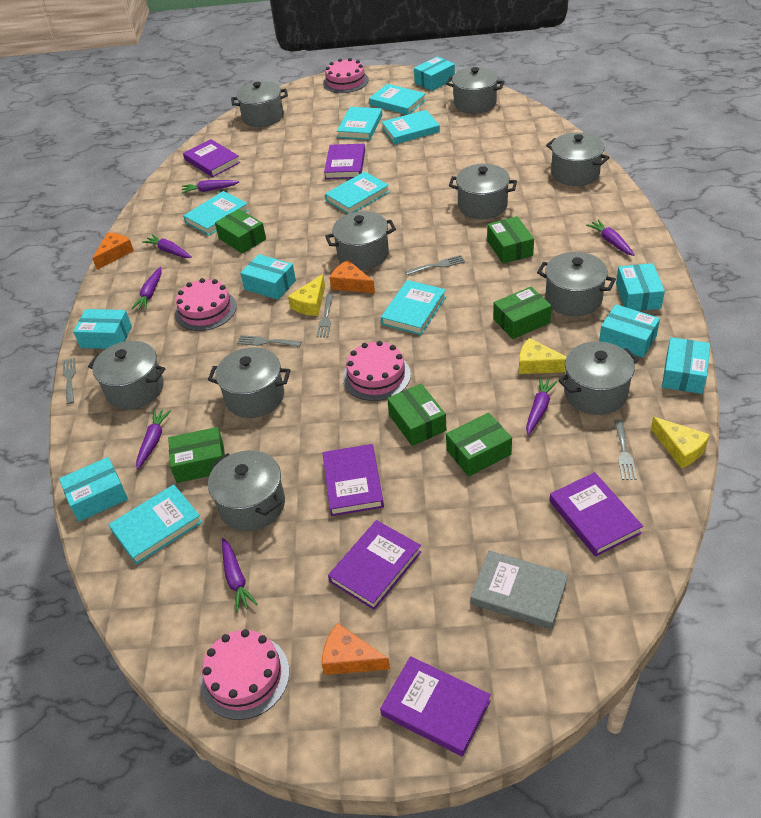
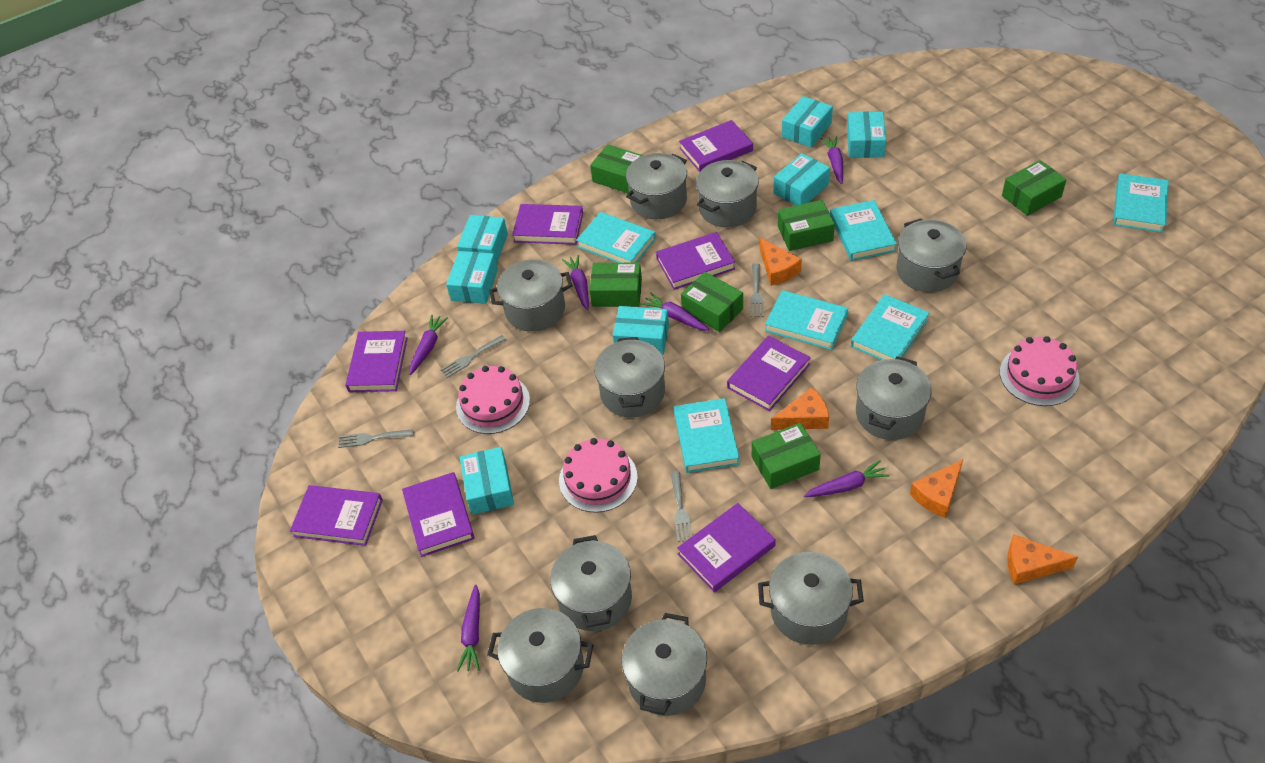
grey book: [471,550,568,629] = 1 -> none = 0
grey fork: [63,358,76,404] [237,335,301,347] [316,294,334,337] [405,255,465,275] [614,420,637,480] = 5 -> [338,429,414,448] [440,335,506,378] [671,471,692,542] [750,263,764,317] = 4
orange cheese: [92,232,134,270] [322,623,390,675] [329,260,375,293] = 3 -> [760,238,802,286] [771,388,829,430] [910,459,963,518] [1007,534,1078,585] = 4
pink cake: [175,278,237,331] [200,629,289,720] [323,58,369,93] [343,341,411,401] = 4 -> [456,366,530,434] [559,438,638,513] [1000,336,1080,406] = 3
purple book: [183,139,240,177] [322,444,384,516] [324,144,365,179] [328,520,421,610] [380,656,491,757] [549,472,643,557] = 6 -> [290,485,383,546] [345,331,408,392] [402,472,475,557] [512,204,583,245] [656,232,735,290] [677,503,776,592] [679,120,753,172] [727,336,811,411] = 8
purple carrot: [131,267,162,310] [136,409,171,470] [142,234,192,258] [182,180,239,194] [222,538,257,613] [526,377,558,435] [586,219,635,256] = 7 -> [409,315,448,375] [457,584,480,672] [562,255,589,310] [640,293,709,331] [804,460,890,497] [821,136,843,184] = 6
turquoise book: [108,484,202,565] [183,191,249,236] [325,172,390,214] [337,107,382,140] [369,84,426,115] [381,280,446,335] [382,110,440,144] = 7 -> [576,212,656,263] [674,398,739,473] [765,290,848,350] [830,200,897,261] [851,294,930,360] [1113,173,1169,233] = 6
yellow cheese: [288,274,325,316] [519,338,567,374] [651,417,710,468] = 3 -> none = 0

